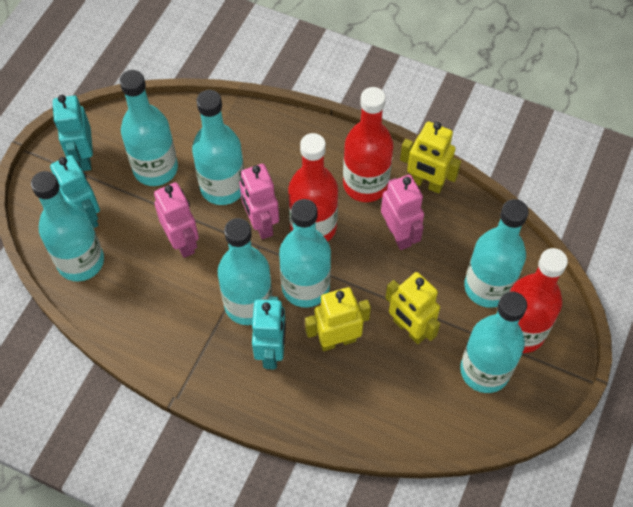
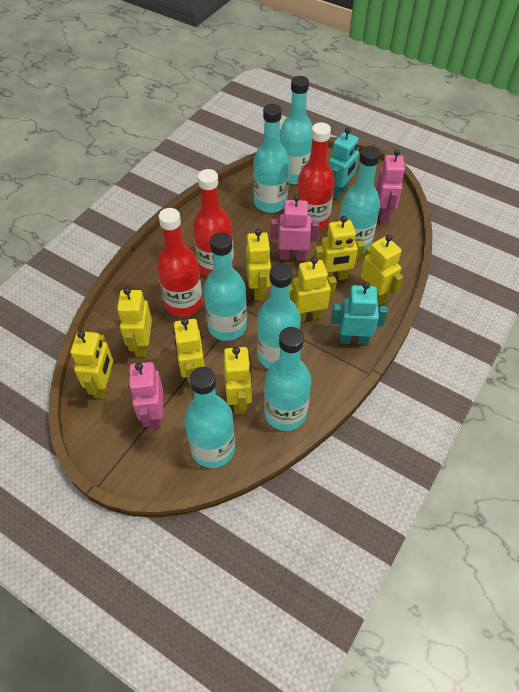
turquoise robot: [50,155,100,228] [53,95,93,171] [252,296,286,369] = 3 -> [328,127,359,200] [331,282,388,345] = 2
yellow robot: [305,287,371,351] [385,272,440,344] [400,121,461,193] = 3 -> [70,331,113,399] [117,287,152,357] [173,318,205,387] [224,347,252,414] [246,229,271,300] [290,257,337,321] [314,216,365,280] [361,235,403,306] = 8

